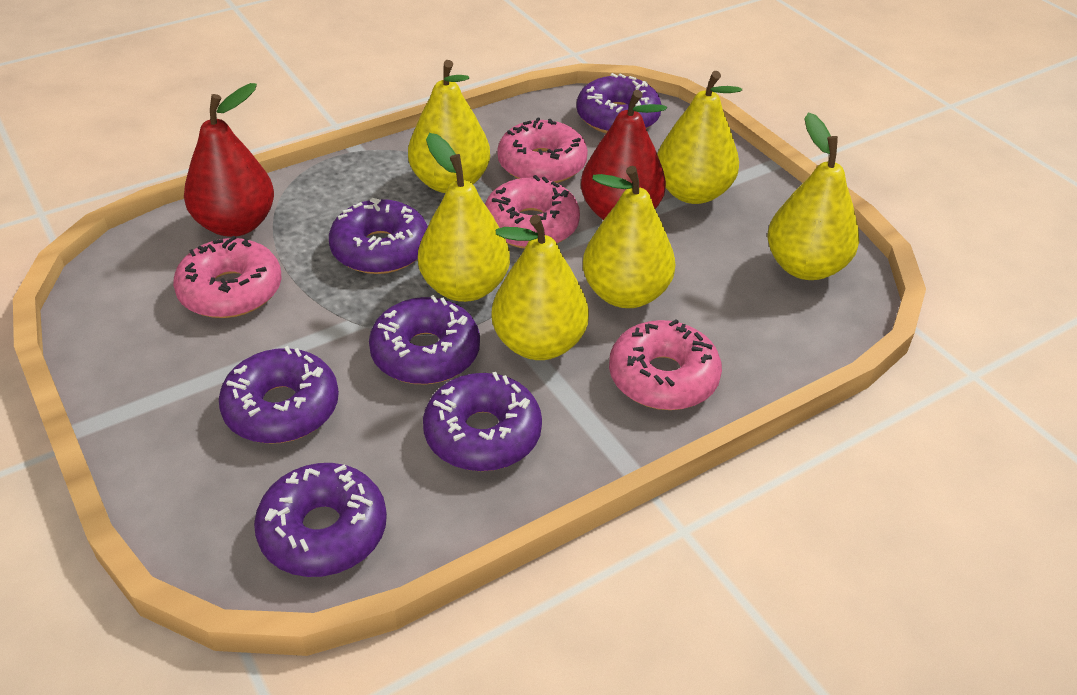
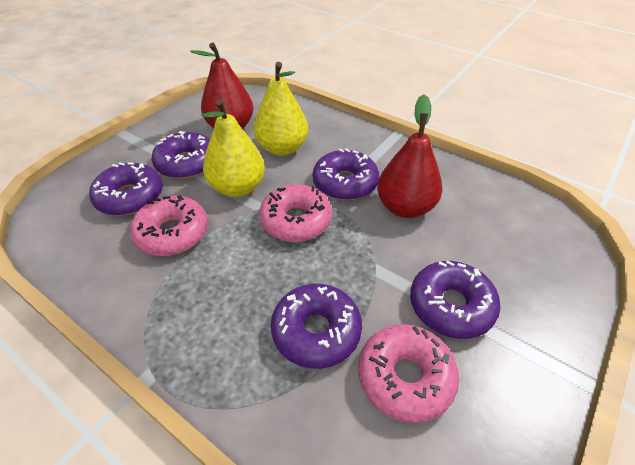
pink donut: [173,235,281,318] [485,175,580,249] [497,117,588,183] [609,319,722,410] = 4 -> [130,195,208,256] [259,184,332,242] [358,324,459,423] = 3
purple donut: [219,346,339,444] [254,463,387,577] [329,198,428,274] [369,295,480,384] [423,372,542,471] [576,73,662,133] = 6 -> [89,162,163,216] [151,131,210,179] [271,284,362,369] [313,148,379,200] [410,260,501,339] = 5
yellow pear: [408,60,490,193] [418,133,510,302] [491,215,589,360] [583,166,675,308] [657,71,742,204] [767,112,859,280] = 6 -> [201,99,265,197] [253,62,308,156] = 2

